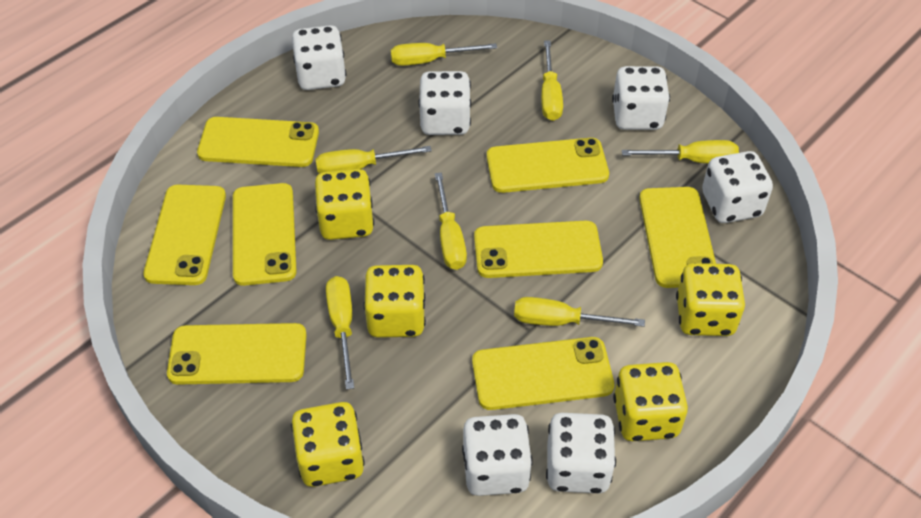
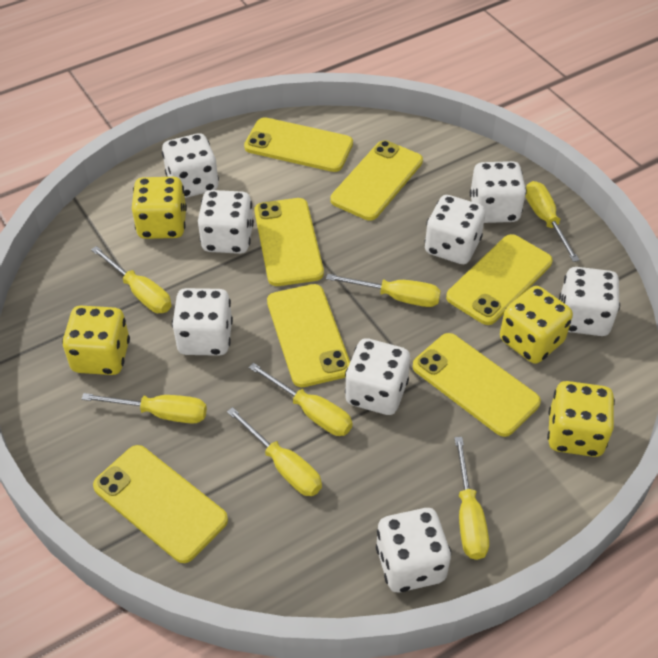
white dice: [292,25,346,90] [418,71,471,135] [462,414,533,496] [546,413,616,493] [612,66,670,130] [702,151,773,223] = 6 -> [162,133,219,198] [172,288,233,356] [198,190,254,254] [345,338,410,415] [376,508,451,592] [424,195,485,264] [470,161,527,223] [559,267,620,336] = 8
yellow dice: [291,402,365,487] [315,169,374,240] [363,265,426,338] [613,362,688,441] [676,263,745,336] = 5 -> [62,306,130,375] [132,177,187,239] [500,286,573,364] [547,381,615,457] = 4
yellow phone: [143,185,226,285] [167,323,307,385] [197,117,319,167] [233,183,297,286] [472,337,614,410] [474,220,603,278] [487,138,609,193] [639,187,716,288] = 8 -> [93,445,228,563] [244,117,353,172] [254,198,324,286] [267,284,350,387] [330,140,423,220] [413,333,541,437] [446,234,553,325] = 7

